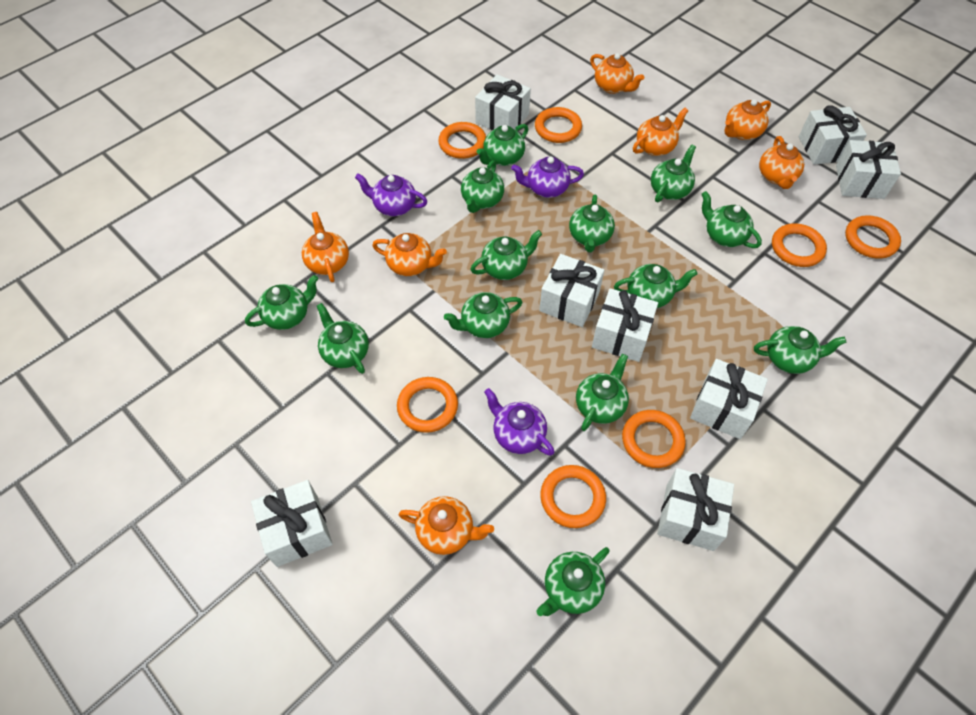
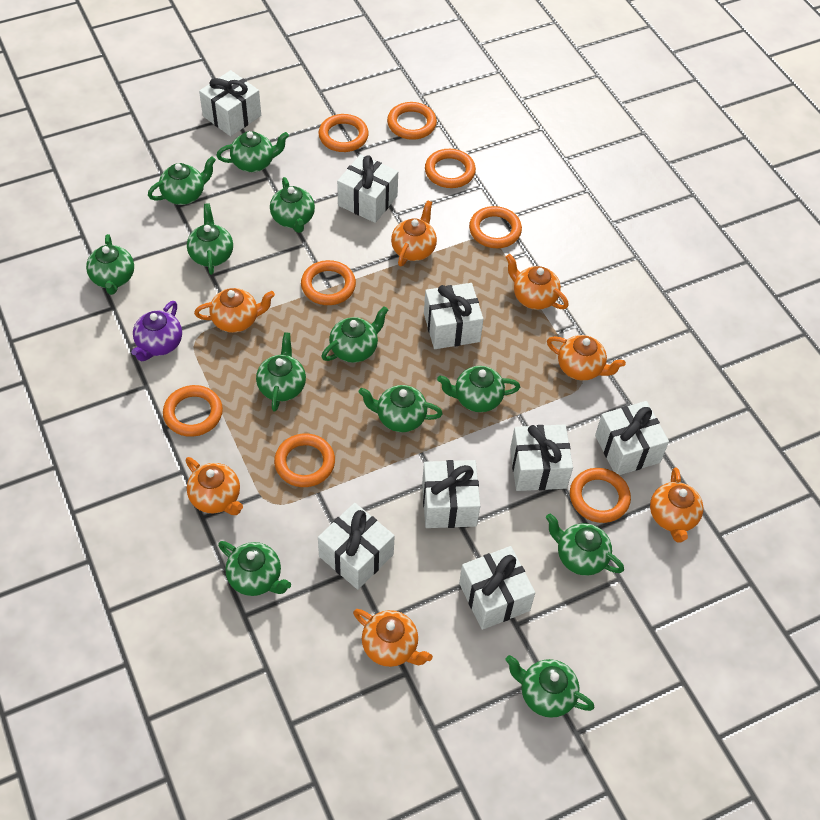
green teapot: [245,275,318,330] [317,303,369,374] [444,292,523,338] [461,160,504,213] [470,230,542,280] [477,124,529,166] [536,547,610,616] [569,194,615,252] [576,354,629,431] [614,264,698,308] [651,145,696,202] [702,191,762,248] [754,326,847,374] = 13 -> [86,234,134,295] [148,157,216,205] [187,203,233,275] [216,131,289,172] [218,541,291,596] [256,332,306,411] [270,177,315,233] [321,306,388,363] [359,385,443,432] [437,366,520,412] [506,655,595,718] [546,514,624,576] = 12
orange ring: [397,377,458,433] [438,122,486,159] [535,107,582,143] [540,465,606,528] [622,410,686,468] [772,223,827,267] [845,215,901,259] = 7 -> [163,385,223,437] [274,434,335,487] [301,260,356,305] [319,114,369,152] [387,102,437,140] [425,149,476,188] [469,206,522,248] [570,468,631,523] = 8
purple teapot: [355,174,428,216] [484,388,555,456] [511,157,584,198] = 3 -> [131,301,182,361] = 1

